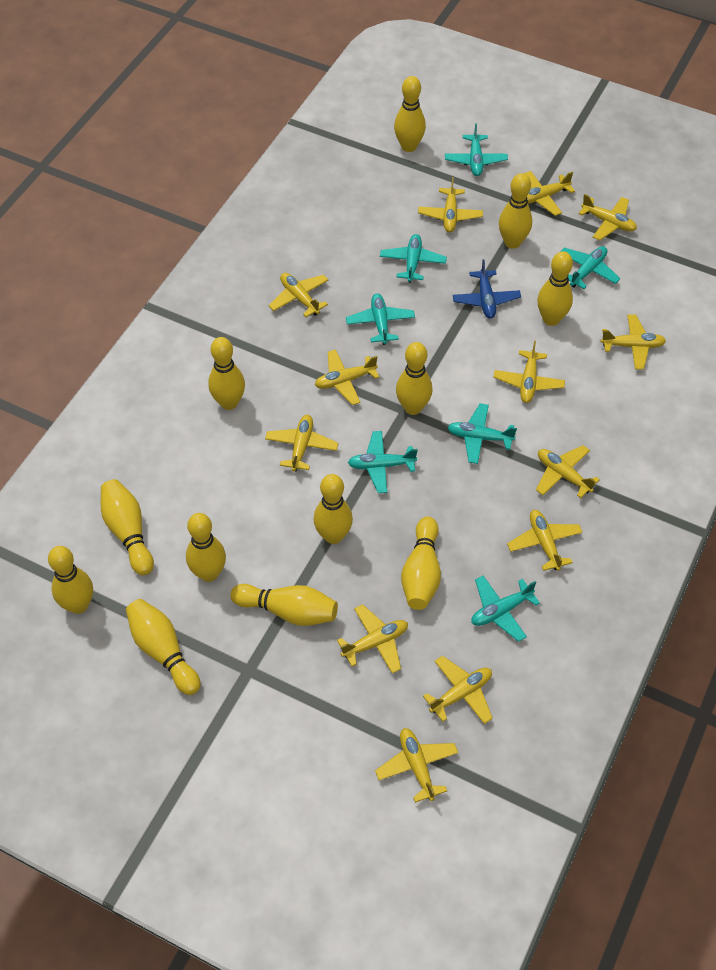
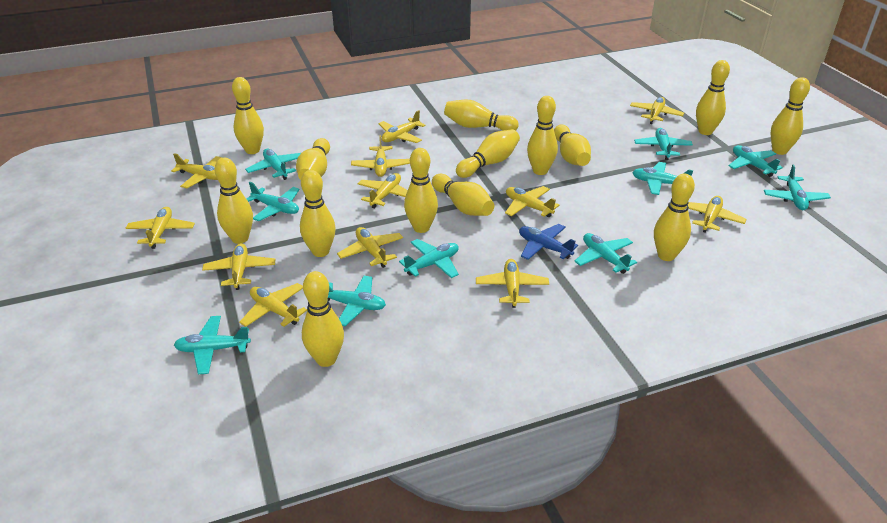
turquoise plane: [346,293,415,345] [348,431,418,493] [380,234,447,283] [445,123,508,176] [448,403,517,464] [471,575,540,642] [560,246,620,289] = 7 -> [174,316,251,374] [245,149,301,180] [247,182,300,221] [328,276,386,326] [399,239,459,278] [575,233,637,274] [632,162,693,195] [634,128,693,160] [728,145,783,177] [764,164,831,210] = 10
yellow bowling pin: [48,546,93,614] [101,479,154,576] [126,599,200,695] [186,513,226,582] [208,337,245,410] [230,584,338,626] [314,474,353,544] [394,76,426,152] [396,342,433,415] [401,517,441,610] [499,173,532,249] [537,251,573,326] = 12 -> [214,158,253,244] [232,77,264,154] [296,138,330,180] [300,170,336,257] [302,271,344,367] [404,148,438,233] [432,174,494,216] [444,99,519,131] [456,129,520,178] [527,96,558,175] [554,125,591,166] [654,174,695,261] [696,60,730,135] [770,77,810,155] = 14
yellow plane: [265,415,339,472] [268,273,329,317] [315,349,379,405] [337,604,408,673] [375,728,458,803] [418,177,483,232] [423,656,493,724] [493,341,565,403] [507,510,583,571] [524,171,575,216] [536,445,600,498] [579,194,637,240] [601,314,666,370] = 13 -> [126,207,195,249] [171,153,222,188] [202,243,275,290] [239,283,307,327] [337,227,403,268] [351,135,410,177] [357,173,408,209] [379,110,426,143] [476,259,549,308] [505,186,559,217] [630,97,684,124] [688,196,747,233] = 12

